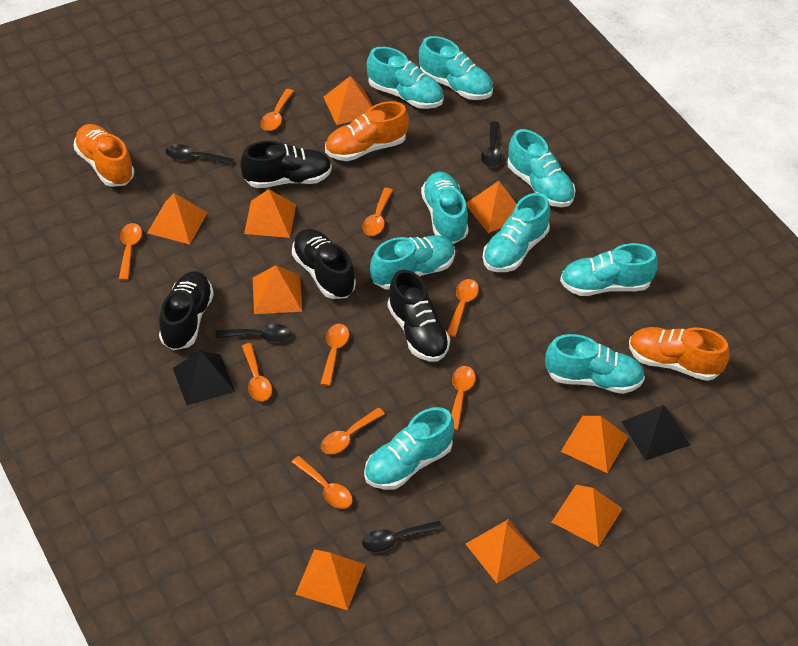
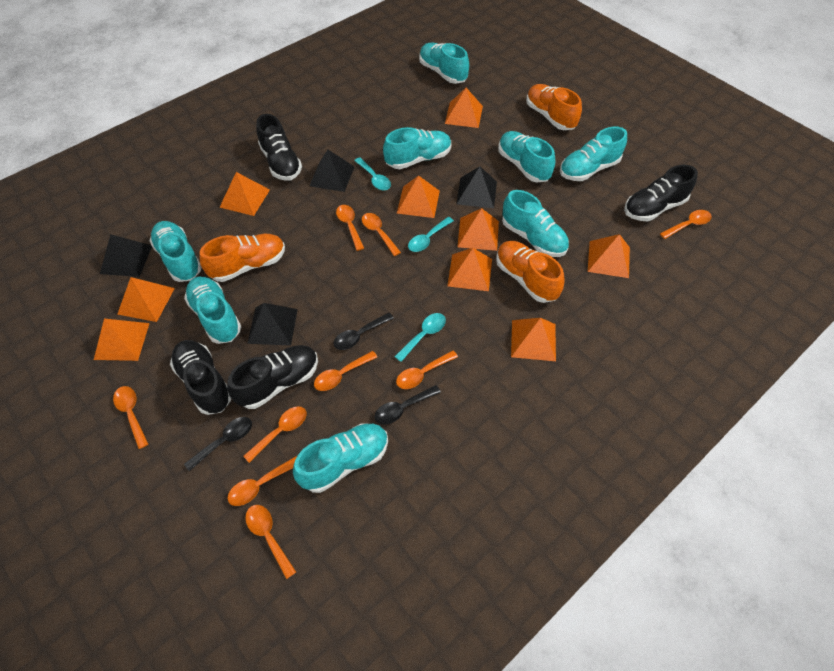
black pyramid: [173,351,235,406] [622,405,690,461] = 2 -> [100,234,152,277] [247,303,298,346] [309,150,355,192] [457,166,497,208] = 4
black spoon: [166,144,234,165] [215,324,291,342] [362,521,443,552] [481,121,502,167] = 4 -> [184,417,252,471] [334,313,394,350] [374,385,441,424] = 3
turquoise shoe: [364,407,454,490] [367,47,444,109] [370,235,455,290] [419,36,493,100] [421,172,469,244] [483,193,550,272] [508,129,575,207] [545,334,645,394] [560,243,658,296] = 9 -> [149,221,202,282] [184,277,241,344] [293,424,388,493] [383,127,451,169] [419,43,469,84] [498,131,555,183] [502,190,569,257] [560,127,627,181] = 8
turquoise spoon: none = 0 -> [354,157,391,190] [394,313,446,362] [408,217,454,252] = 3

